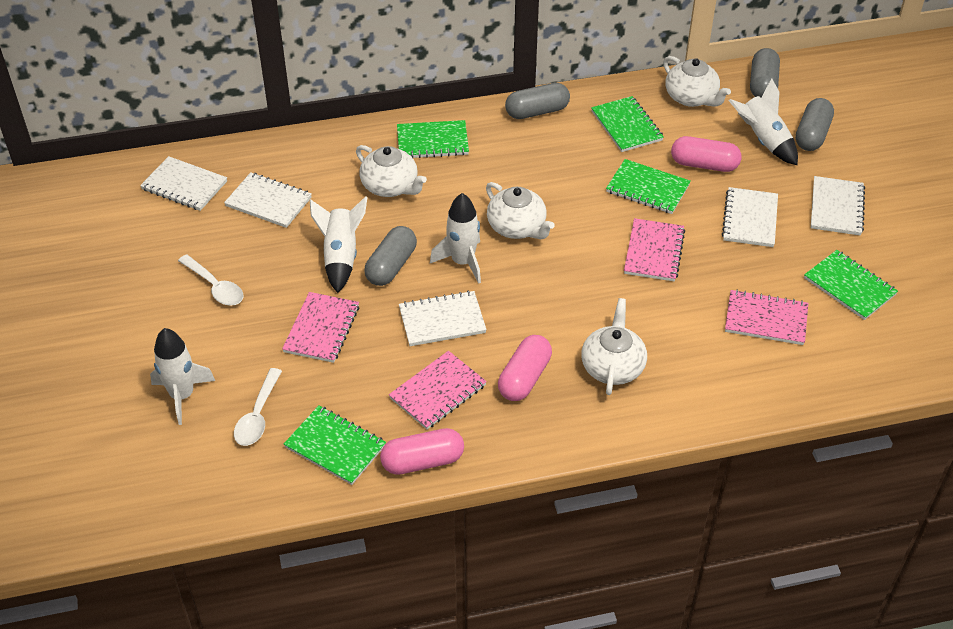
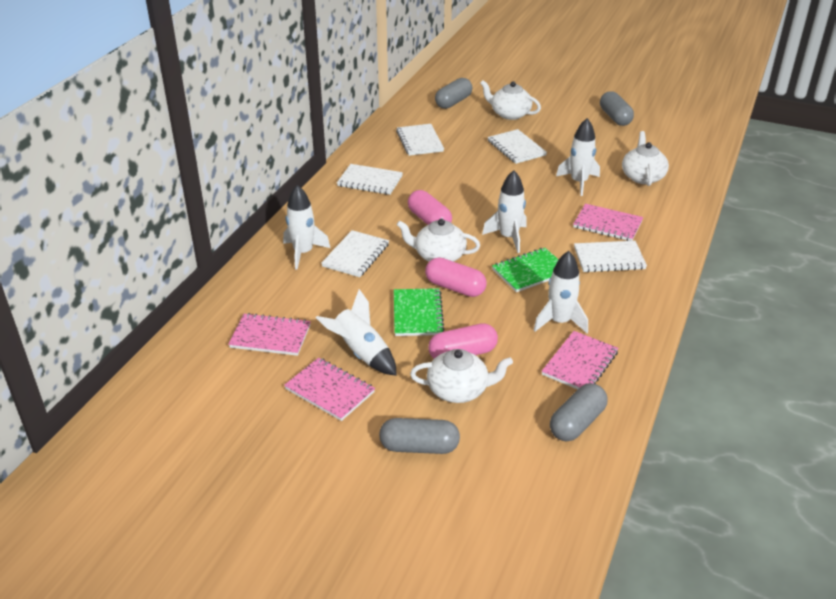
green notebook: [284,405,386,485] [397,120,469,158] [591,96,664,152] [606,159,691,214] [804,250,898,320] = 5 -> [394,288,445,336] [492,248,559,292] = 2
white rocket: [150,328,215,425] [309,196,368,293] [430,193,481,284] [729,78,798,165] = 4 -> [283,185,330,270] [316,289,397,376] [482,170,527,253] [533,251,588,333] [556,118,600,196] = 5
white spoon: [178,254,244,306] [234,368,282,446] = 2 -> none = 0

